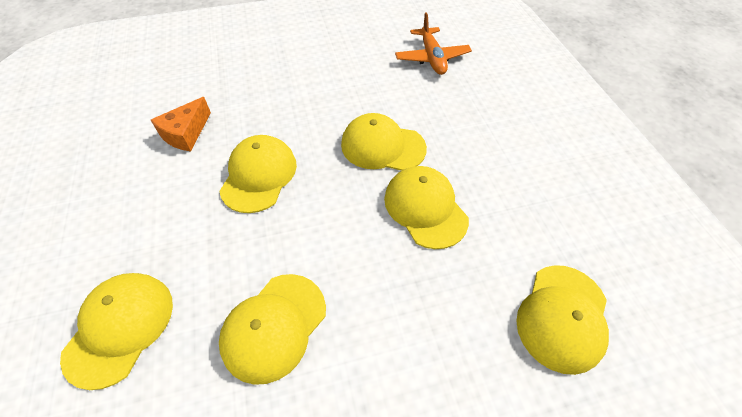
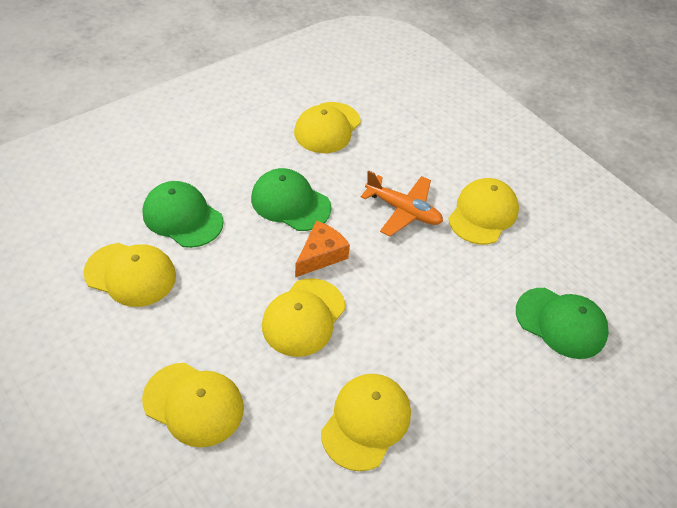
green cap: none = 0 -> [143,181,223,248] [251,168,331,231] [516,288,609,359] = 3

